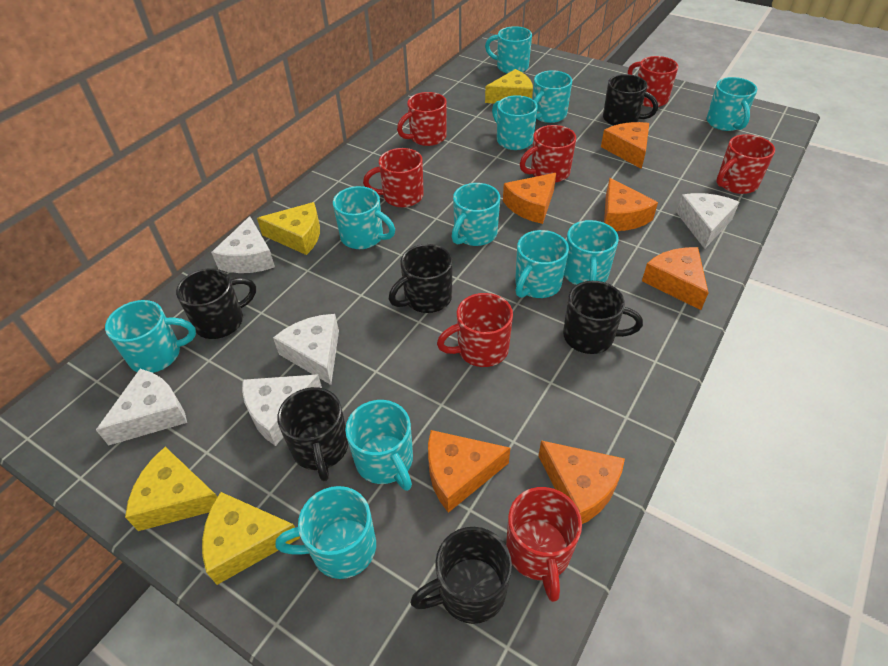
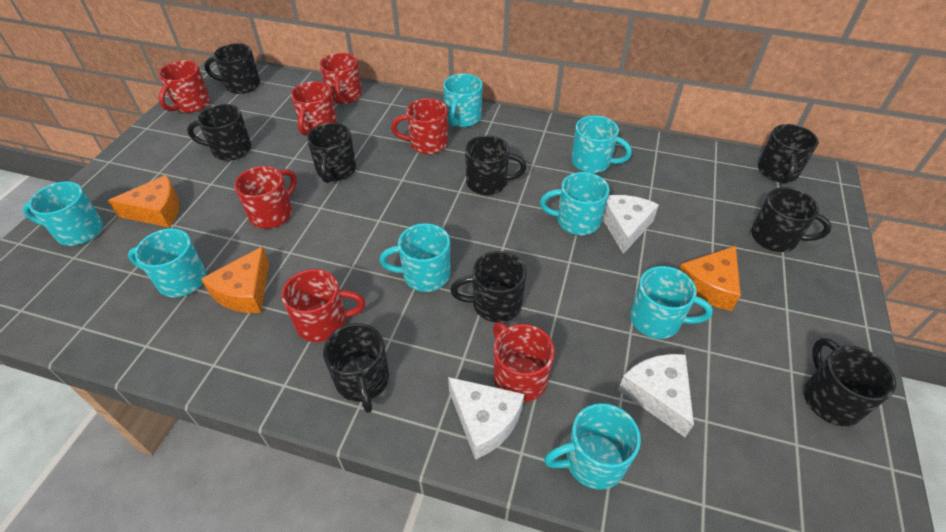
black mug: [176,268,256,339] [277,387,348,481] [389,244,453,313] [410,527,512,624] [563,281,643,354] [603,74,658,126] = 6 -> [187,104,252,161] [204,43,260,94] [307,123,356,183] [323,323,389,413] [450,251,527,322] [465,135,527,195] [751,187,832,252] [758,124,818,184] [804,338,896,426] = 9
orange cheese: [428,430,510,513] [503,173,556,224] [538,440,625,524] [601,122,649,169] [604,178,658,231] [642,247,709,310] = 6 -> [108,175,179,227] [201,246,269,313] [679,246,741,311] = 3
turquoise mug: [105,300,196,373] [275,486,376,579] [333,186,395,249] [345,400,413,491] [452,183,500,246] [485,26,532,74] [492,95,537,150] [515,230,569,298] [533,70,572,123] [564,220,619,285] [707,77,757,131] = 11 -> [23,181,103,246] [128,228,207,297] [379,223,450,292] [443,74,483,127] [540,172,610,235] [544,403,641,490] [571,115,632,173] [630,266,713,339] = 8
white cheese: [96,369,187,446] [211,216,275,273] [242,374,322,446] [273,314,339,385] [676,193,739,249] = 5 -> [448,377,524,460] [602,195,659,254] [618,354,694,437] = 3
yellow cheese: [125,447,217,531] [202,492,300,585] [257,202,320,255] [485,69,533,104] = 4 -> none = 0

